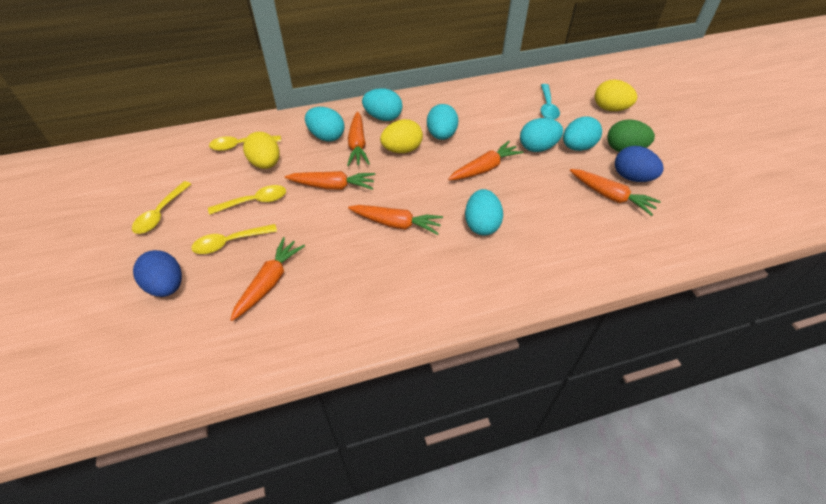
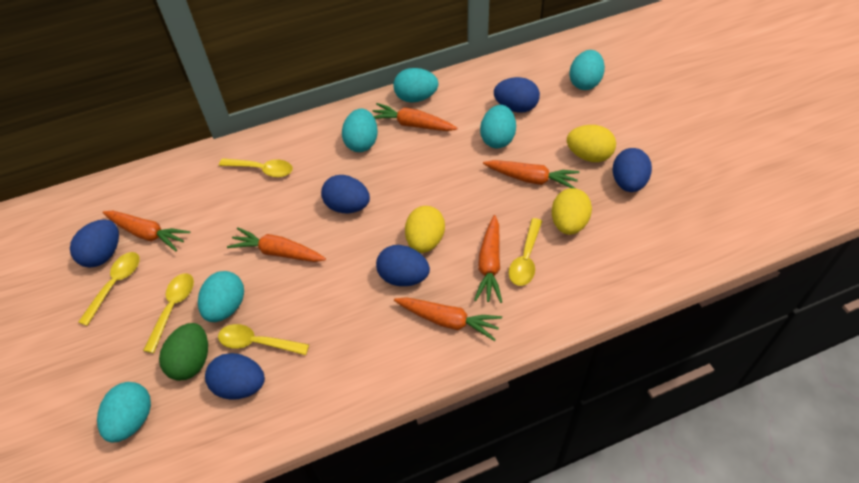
blue egg: [133,250,182,297] [615,146,664,182] = 2 -> [70,219,119,268] [205,353,265,400] [321,175,370,213] [376,245,430,286] [494,77,540,113] [613,148,652,192] = 6
turquoise spoon: [541,84,560,120] = 1 -> none = 0
yellow spoon: [132,181,191,234] [191,224,277,254] [208,185,286,215] [209,135,281,151] = 4 -> [78,252,140,326] [143,273,194,353] [218,324,309,355] [219,158,293,177] [509,218,542,286] = 5

